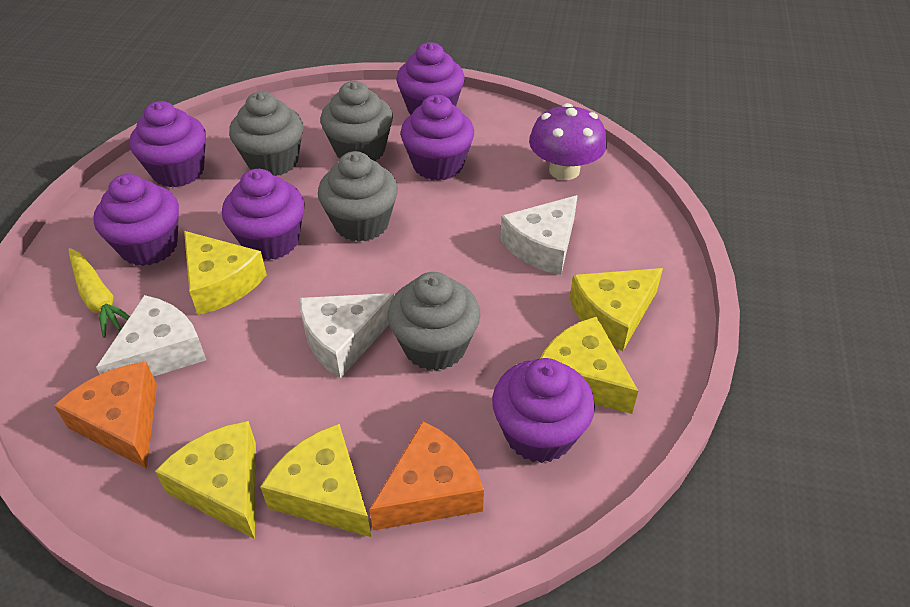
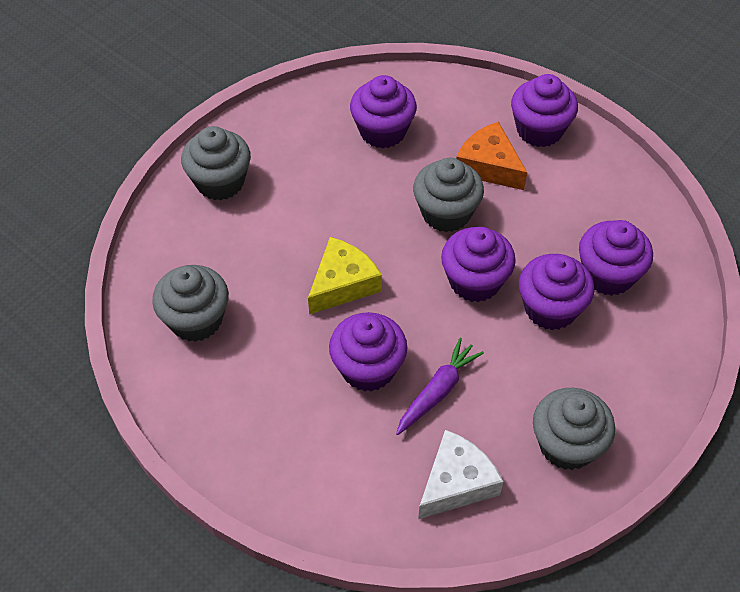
orange cheese: [54,361,157,469] [369,421,484,530] = 2 -> [456,122,527,190] = 1
purple carrot: none = 0 -> [396,338,484,435] = 1
purple mushroom: [529,103,607,180] = 1 -> none = 0
white cheese: [96,295,206,377] [300,293,394,378] [500,195,578,275] = 3 -> [418,430,503,519] = 1
yellow carrot: [68,248,130,338] = 1 -> none = 0
yellow cheese: [155,421,256,539] [184,231,267,315] [260,424,371,537] [540,316,638,414] [570,268,663,351] = 5 -> [308,237,382,314] = 1

